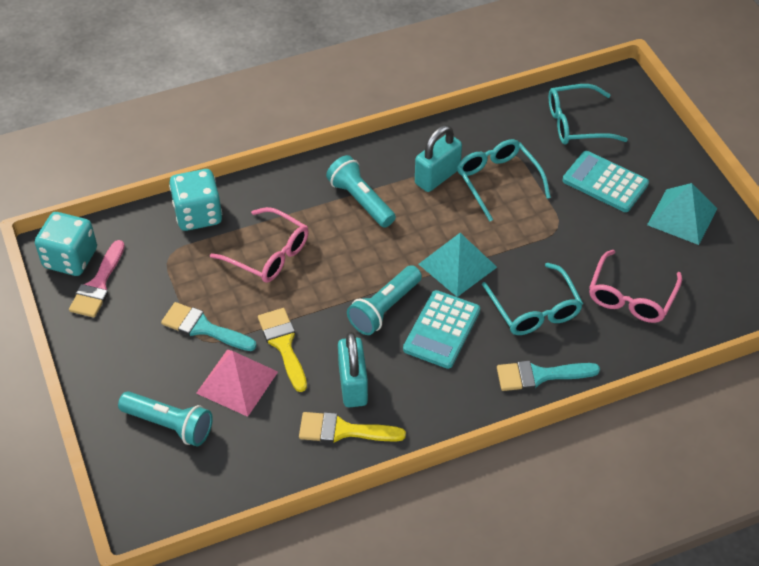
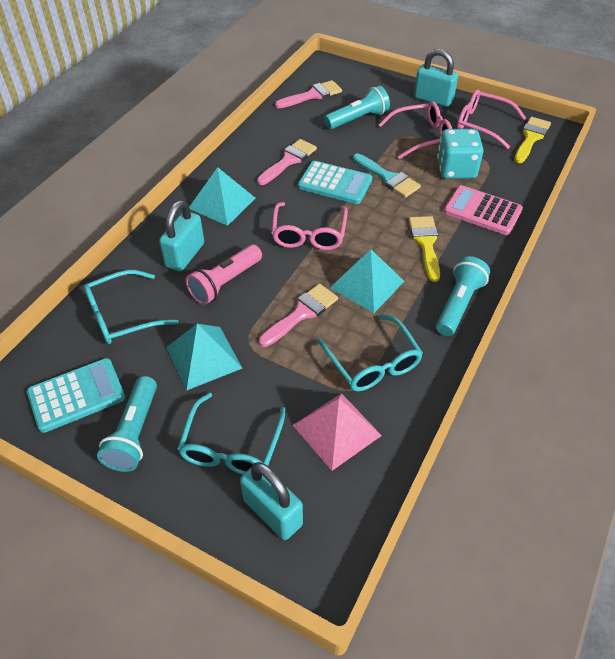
pink brush: [69,240,125,318] = 1 -> [257,139,317,185] [259,284,338,347] [275,80,342,108] = 3
pink calculator: none = 0 -> [444,185,523,235] = 1
pink flashlight: none = 0 -> [185,245,262,305] = 1
pink glasses: [210,207,309,283] [589,250,682,323] = 2 -> [271,202,348,250] [378,102,452,159] [457,89,526,149] = 3
turquoise brush: [161,302,257,351] [497,361,600,391] = 2 -> [353,154,421,198] = 1
turquoise dice: [35,212,97,276] [169,169,222,231] = 2 -> [437,129,483,179] = 1
turquoise padlock: [338,332,368,407] [415,125,462,192] = 2 -> [159,200,204,272] [240,462,303,540] [414,49,458,107] = 3
turquoise pyramid: [419,233,497,297] [647,183,717,245] = 2 -> [166,324,242,391] [189,167,255,226] [330,249,404,313] = 3

